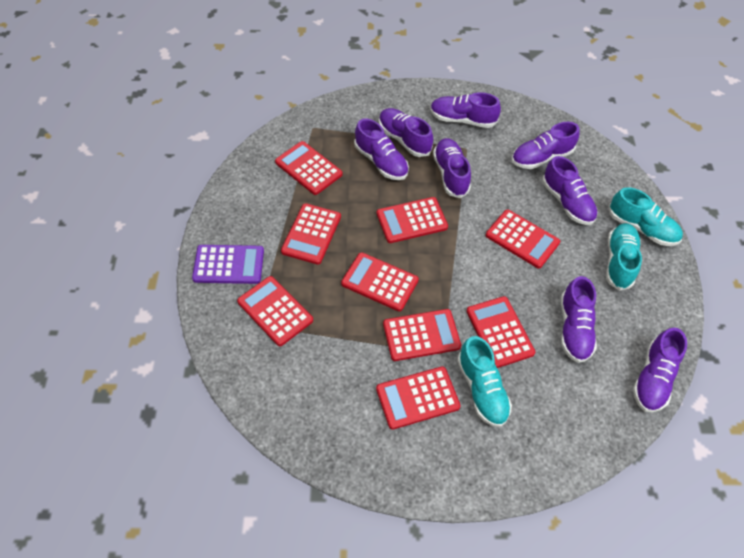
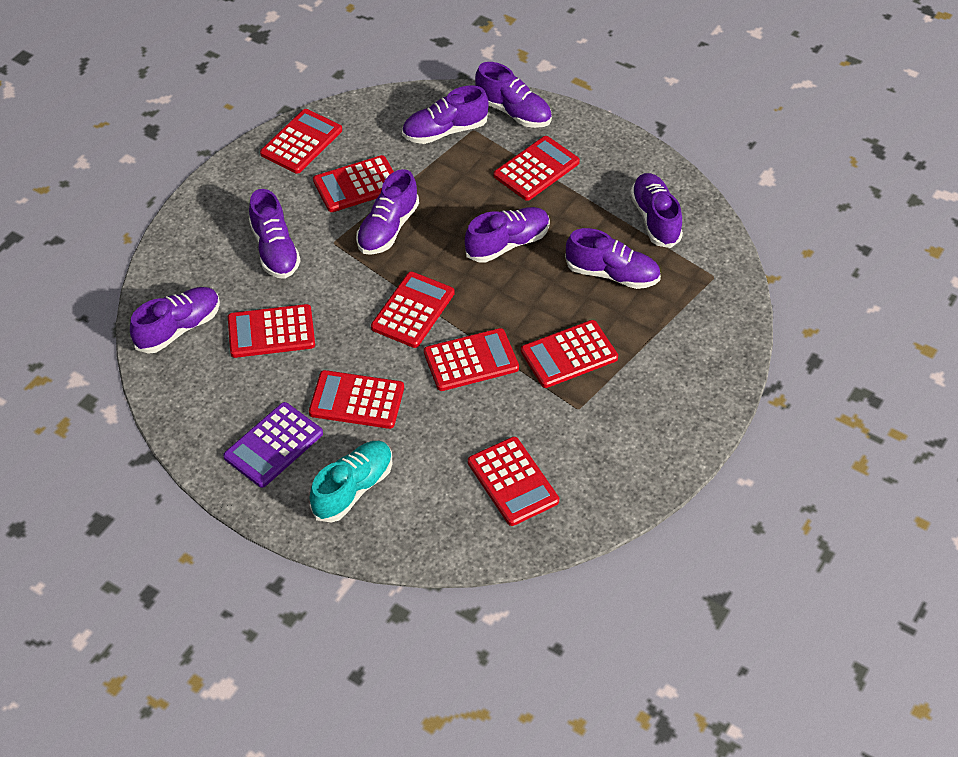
turquoise shoe: [457,336,512,427] [606,223,642,291] [609,187,683,246] = 3 -> [310,441,392,523] = 1

